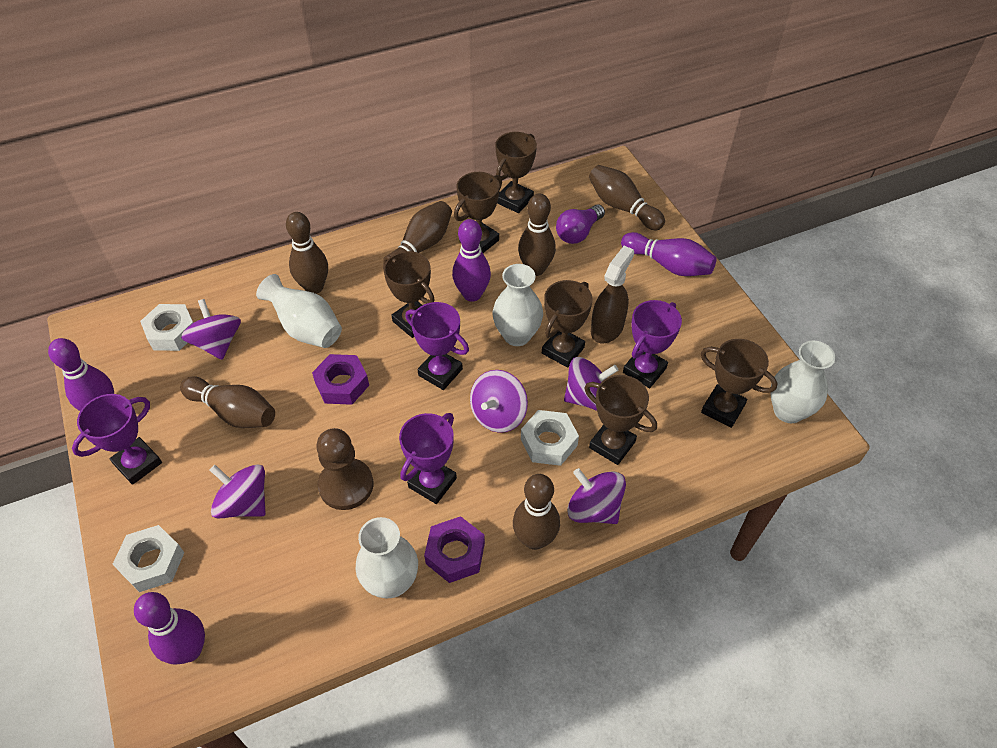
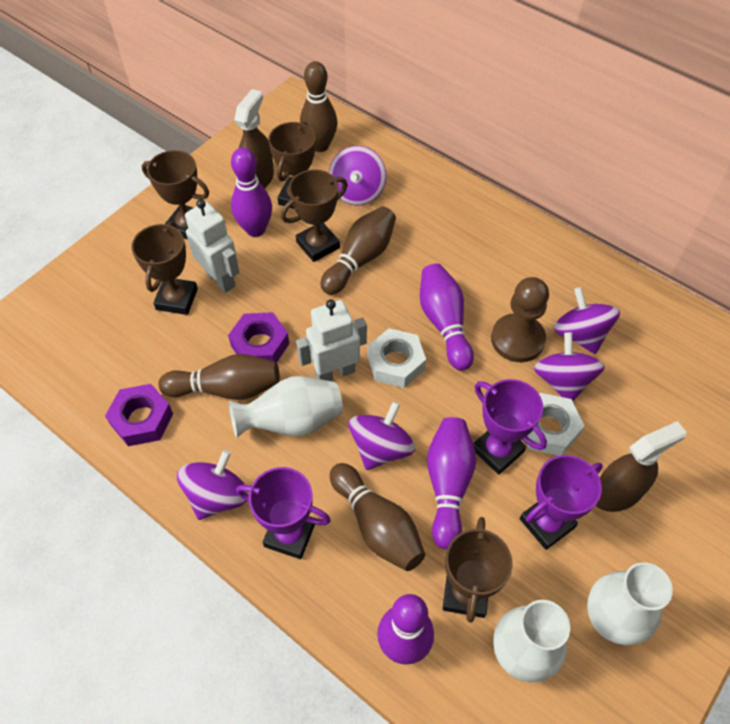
brown bowling pin: [180,377,275,428] [286,212,328,294] [383,201,452,269] [513,474,560,550] [518,194,556,276] [589,165,665,230] = 6 -> [159,354,280,400] [300,61,338,152] [321,206,396,295] [330,463,425,571] = 4
brown spray bottle: [591,246,634,343] = 1 -> [234,89,274,189] [596,421,687,512] = 2
brown trophy: [383,251,435,338] [454,172,502,253] [495,132,537,213] [542,280,593,368] [584,375,657,465] [701,339,778,428] = 6 -> [131,222,198,315] [142,150,209,240] [268,122,316,209] [281,169,348,262] [443,517,513,623] = 5
purple light bulb: [556,204,605,244] = 1 -> none = 0
purple trophy: [72,394,162,485] [399,413,457,504] [405,302,469,390] [623,300,682,388] = 4 -> [236,467,331,559] [473,379,547,474] [520,455,603,550] = 3
white nut: [113,525,184,592] [140,304,193,351] [521,410,579,466] = 3 -> [368,328,426,388] [527,393,584,456] = 2
white robot: none = 0 -> [185,199,239,293] [296,299,367,381] = 2
white vase: [256,274,342,348] [356,517,418,598] [493,264,543,346] [770,340,835,423] = 4 -> [229,376,343,438] [493,600,570,682] [587,562,673,645] = 3

